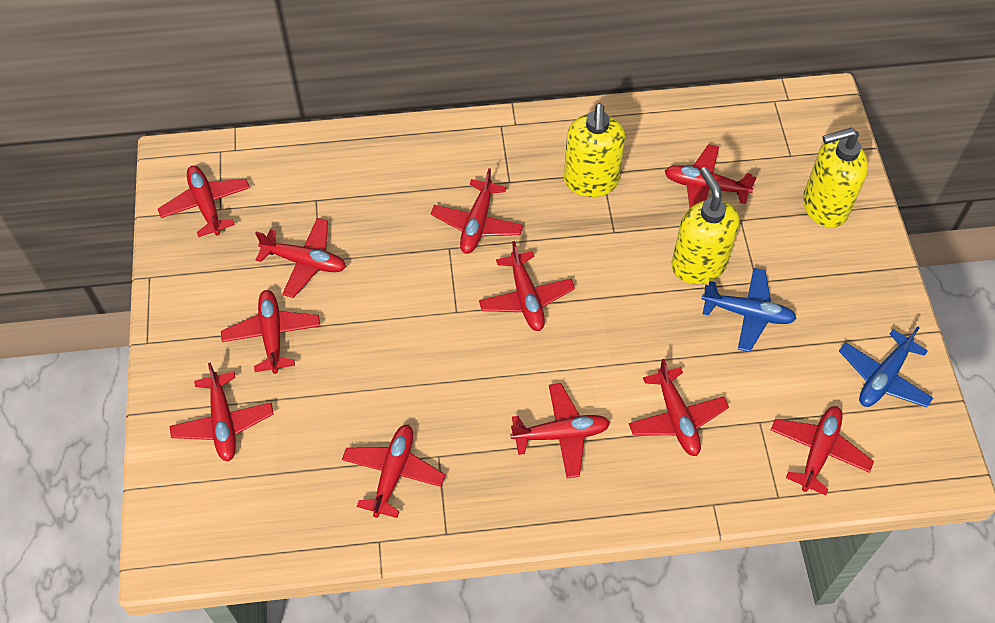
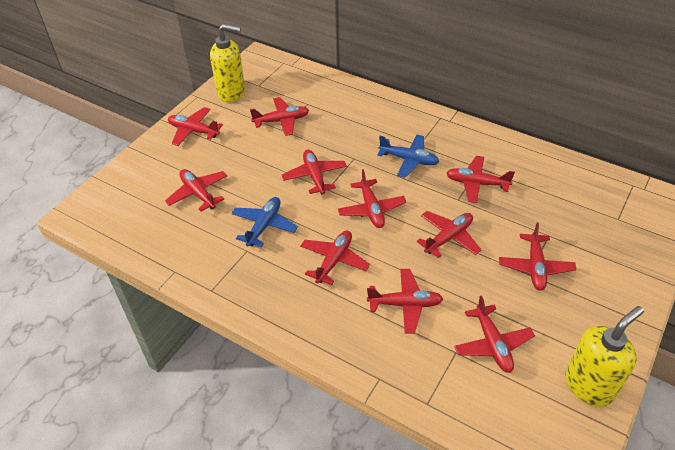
yellow soap dispenser: [564,103,625,197] [671,167,740,284] [803,128,868,228] = 3 -> [210,24,245,102] [565,306,644,407] = 2

